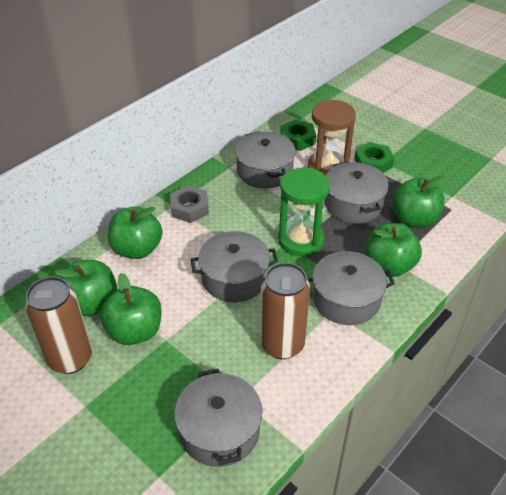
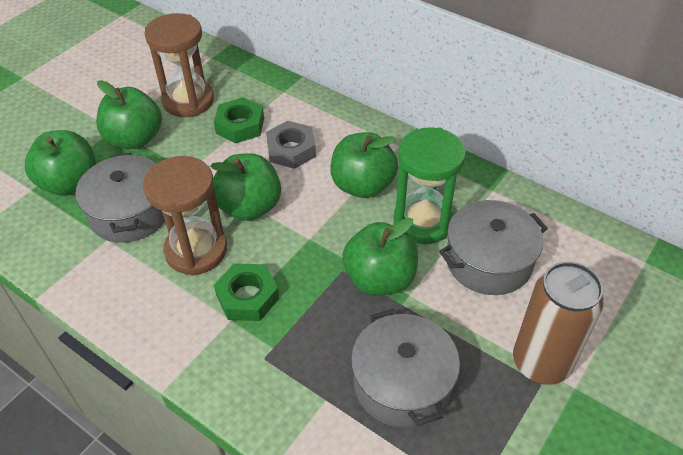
brown can: [25,276,92,374] [260,263,310,359] = 2 -> [513,262,604,385] = 1
brown hourglass: [308,100,356,175] = 1 -> [143,156,227,276] [144,13,214,117] = 2
grey pot: [174,369,262,467] [191,231,278,302] [235,131,296,189] [307,251,395,325] [324,162,389,223] = 5 -> [75,153,165,243] [351,309,460,428] [439,200,548,295] = 3

